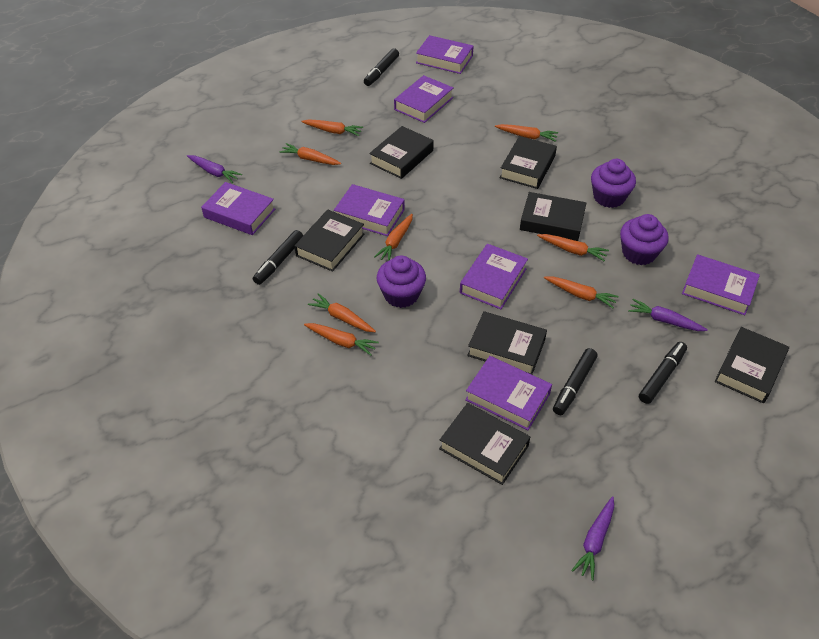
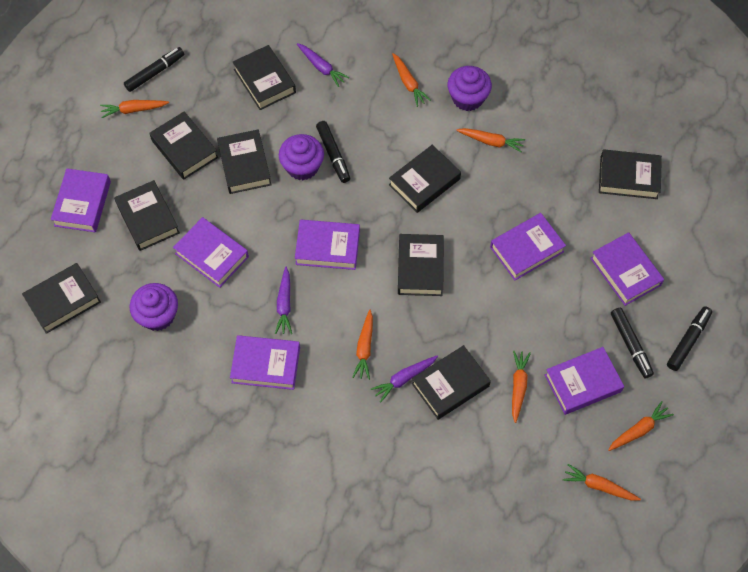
black book: [294,210,364,272] [369,126,434,179] [439,403,530,485] [467,311,547,375] [500,136,557,189] [520,192,586,241] [715,327,789,403] = 7 -> [22,263,101,334] [114,180,180,251] [149,111,218,180] [217,129,271,194] [233,45,296,110] [389,145,461,213] [398,234,444,296] [412,345,491,420] [599,149,662,199] = 9
orange carrot: [279,143,341,165] [301,119,363,136] [304,323,379,356] [308,293,376,332] [374,214,413,261] [495,124,558,142] [537,234,609,261] [544,276,619,308] = 8 -> [100,100,169,118] [352,310,373,380] [392,53,431,107] [456,128,525,153] [512,350,531,423] [563,464,641,501] [608,401,674,451] = 7

